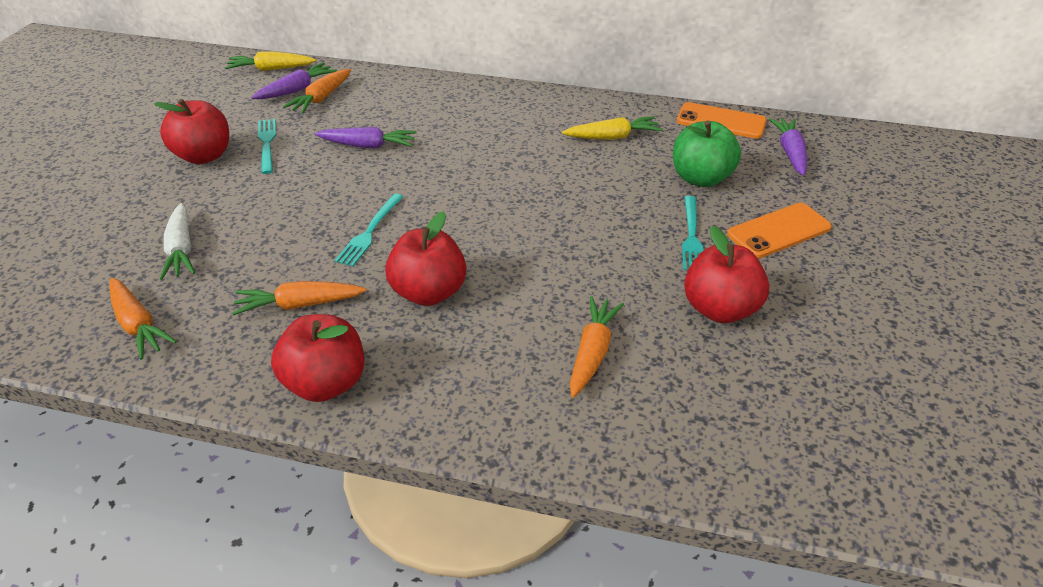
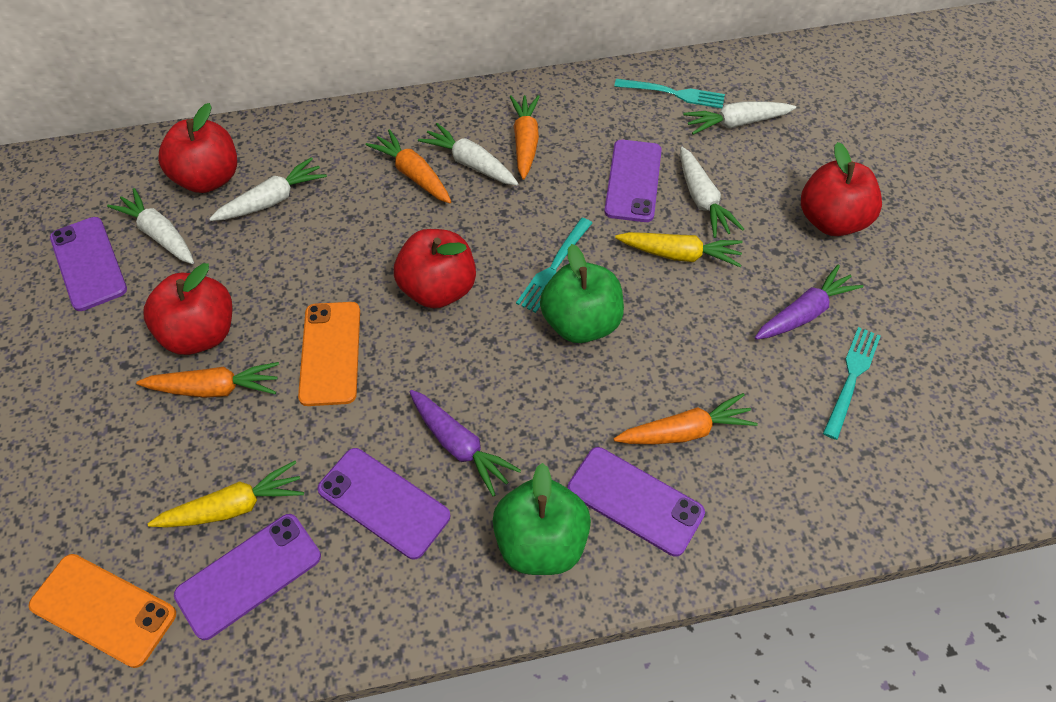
green apple: [673,120,741,187] = 1 -> [492,463,591,575] [540,244,624,343] = 2
purple carrot: [251,62,337,99] [315,127,417,148] [769,118,807,176] = 3 -> [409,390,521,497] [755,264,863,340] = 2
purple phone: none = 0 -> [50,217,127,311] [174,514,321,640] [317,448,450,559] [567,447,705,556] [604,140,662,222] = 5
white carrot: [160,203,195,280] = 1 -> [107,188,194,264] [209,157,327,221] [418,123,519,186] [680,147,744,238] [683,101,796,135] = 5

